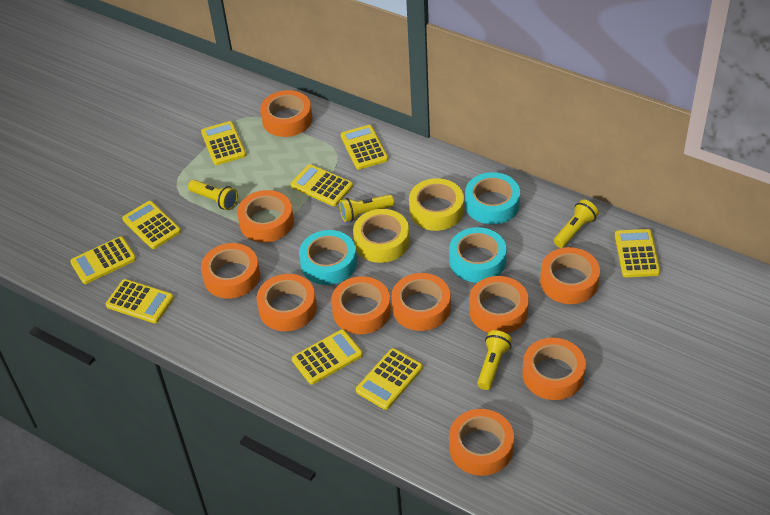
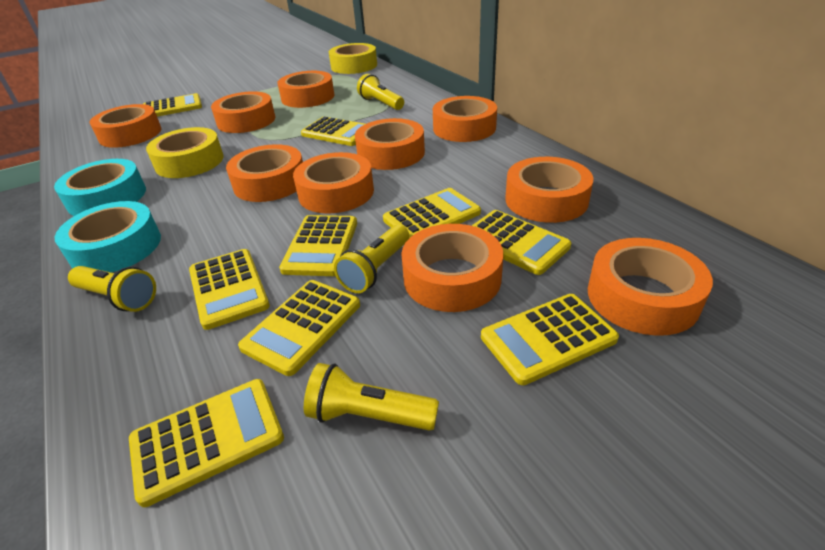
turquoise tape: [299,230,357,285] [449,227,506,283] [465,172,520,225] = 3 -> [54,159,146,216] [55,201,161,272] = 2

